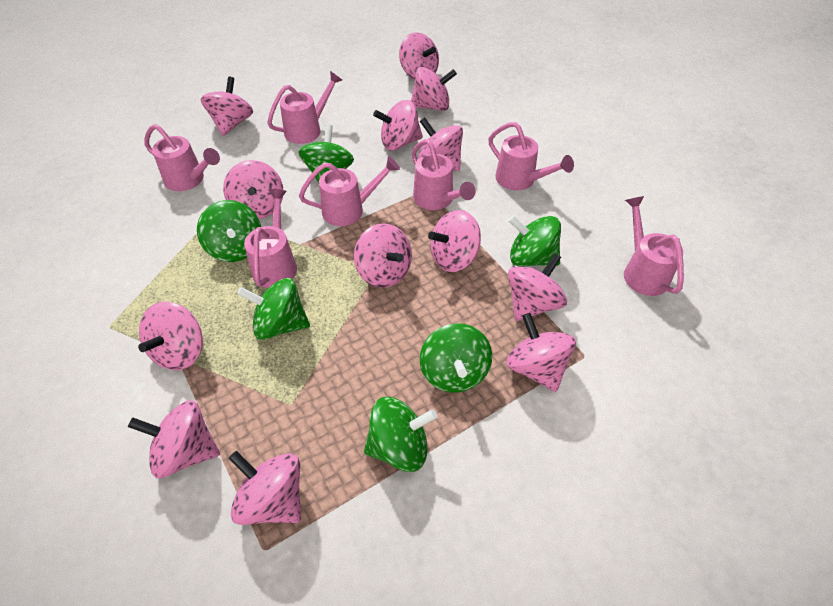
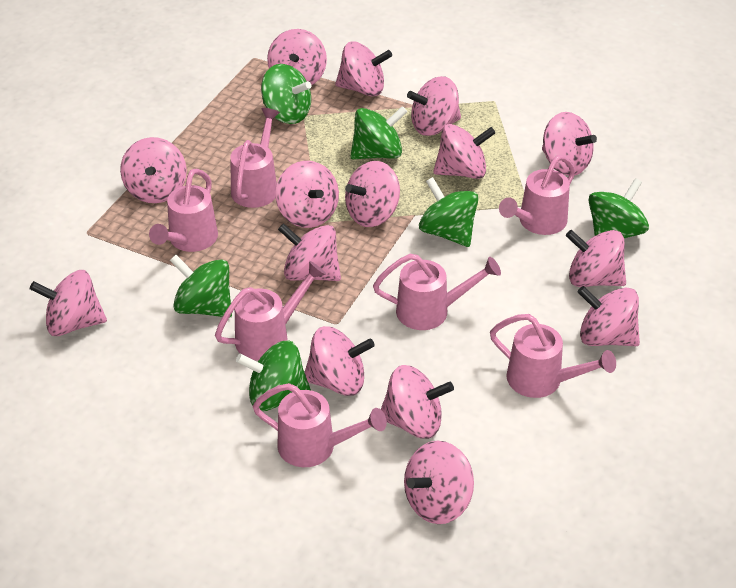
pink spinning top: [128,400,220,478] [138,301,203,370] [201,77,253,136] [223,160,283,219] [229,451,301,525] [354,223,412,288] [373,100,423,151] [399,33,439,79] [411,67,457,111] [418,117,463,171] [428,210,481,272] [506,313,576,392] [508,253,567,321] = 13 -> [30,270,107,336] [120,137,187,203] [267,29,327,85] [276,161,339,228] [278,223,341,281] [304,326,375,396] [335,41,392,96] [345,161,400,227] [381,365,454,439] [404,441,474,524] [407,76,461,136] [433,124,496,179] [542,112,597,176] [566,230,626,287] [578,286,640,346] = 15

